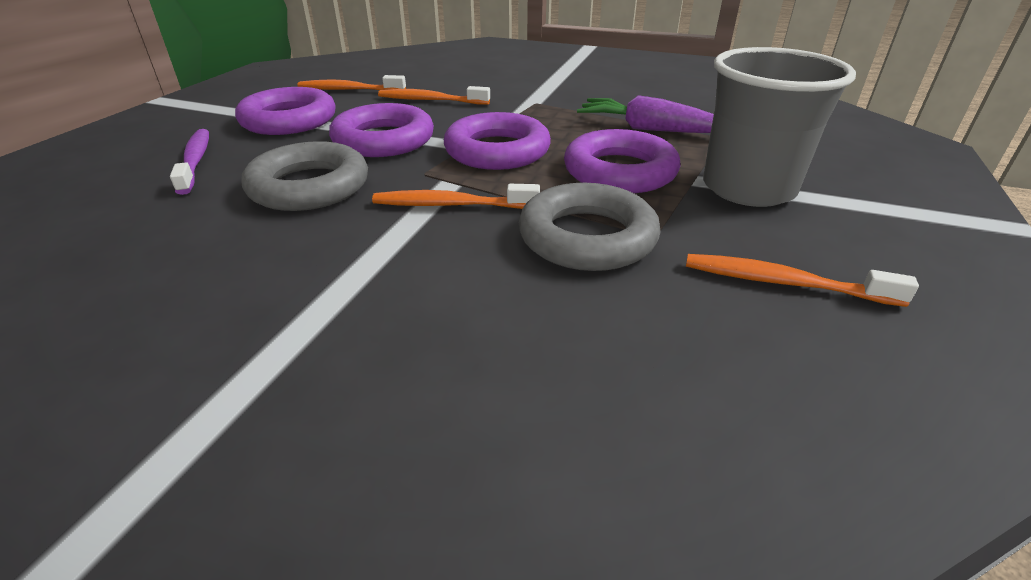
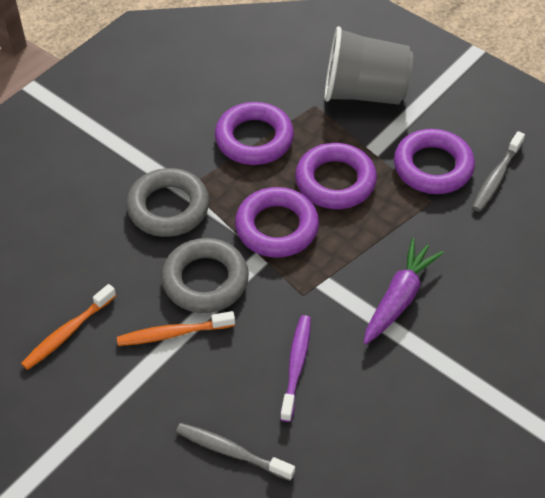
grey toothbrush: none = 0 -> [176,423,295,481] [472,131,525,212] = 2
orange toothbrush: [297,75,406,90] [372,184,540,209] [378,86,490,105] [686,254,919,307] = 4 -> [21,284,116,370] [117,311,235,346] = 2

